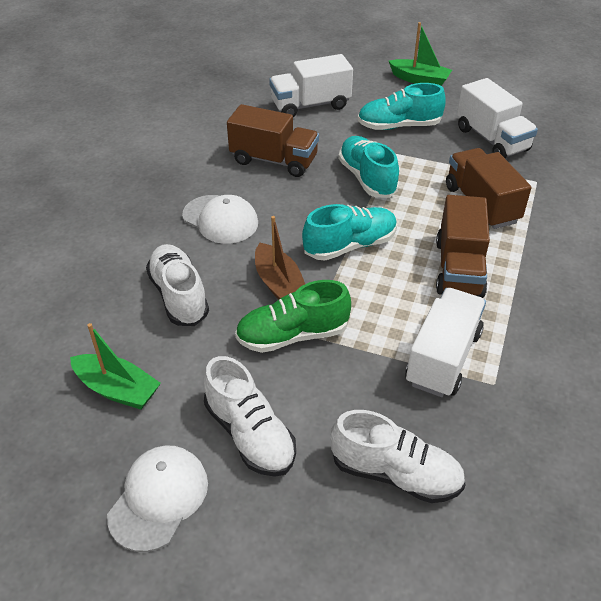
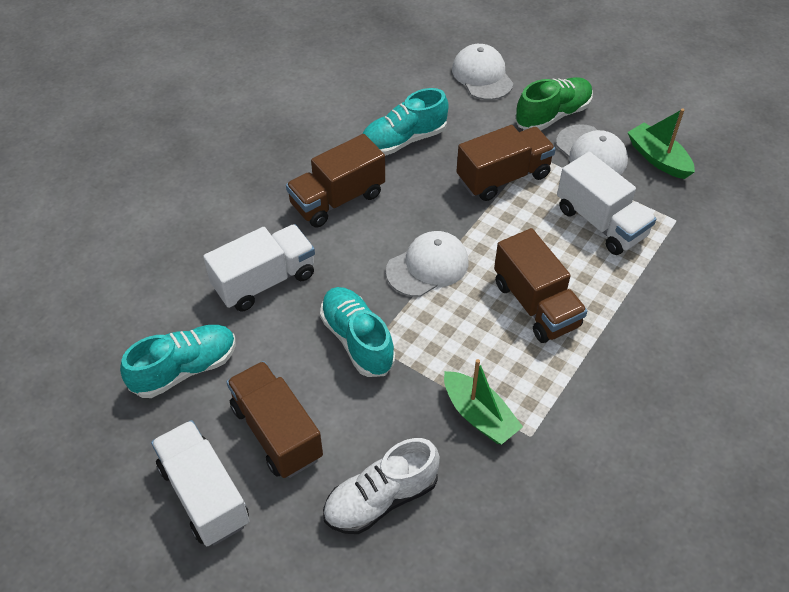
brown boat: [255,216,305,300] = 1 -> none = 0
brown truck: [227,104,319,177] [436,195,490,298] [446,148,532,229] = 3 -> [226,361,323,478] [286,134,385,228] [456,125,556,201] [494,228,587,343] = 4
white cap: [107,445,208,552] [182,195,258,244] = 2 -> [386,231,468,297] [452,44,514,100] [556,124,628,175] = 3
white shoe: [146,244,209,326] [204,356,296,477] [331,410,465,503] = 3 -> [323,438,440,534] = 1

